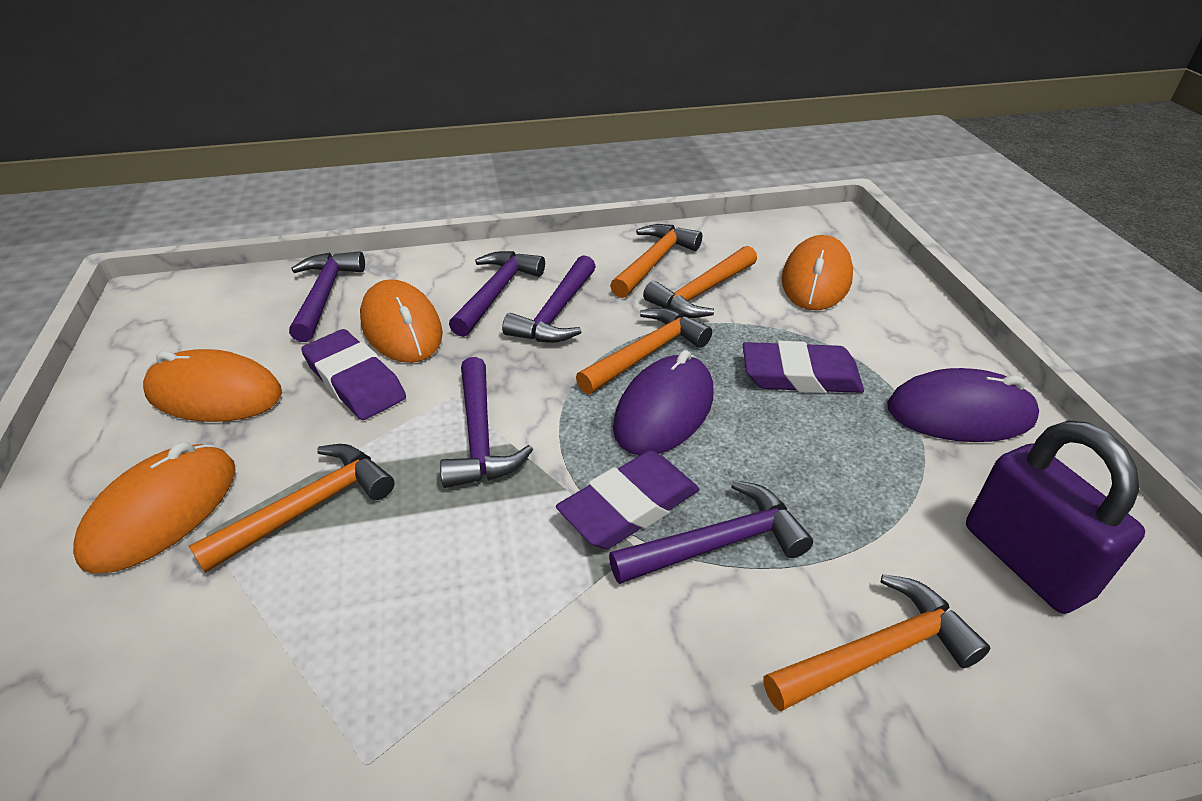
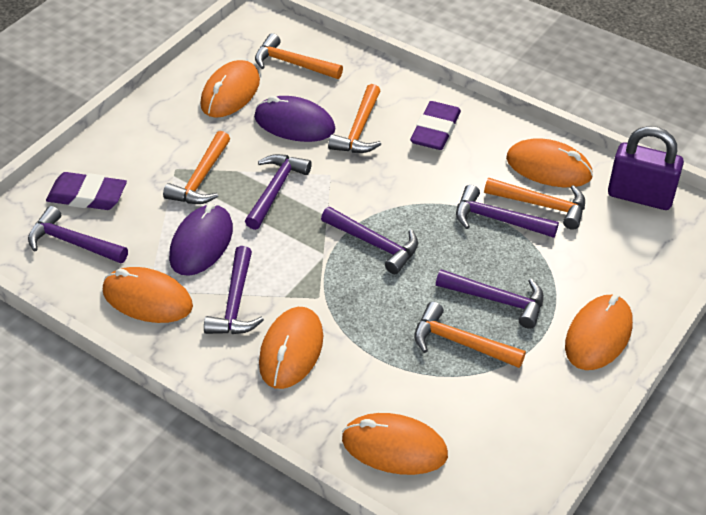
orange mouse: [73,442,236,574] [143,349,282,422] [360,279,443,363] [781,235,853,310] = 4 -> [103,267,193,323] [200,60,260,118] [259,307,323,389] [342,413,448,475] [506,138,593,187] [565,295,633,370] = 6
purple eraser: [301,329,406,420] [556,450,699,549] [743,341,864,393] = 3 -> [46,172,127,210] [410,101,461,150] = 2
purple hammer: [289,251,365,342] [440,357,533,488] [449,251,545,337] [502,255,596,343] [609,480,813,584] = 5 -> [28,206,128,263] [204,246,264,334] [245,154,312,230] [321,207,418,274] [436,269,544,329] [456,185,559,238] = 6

